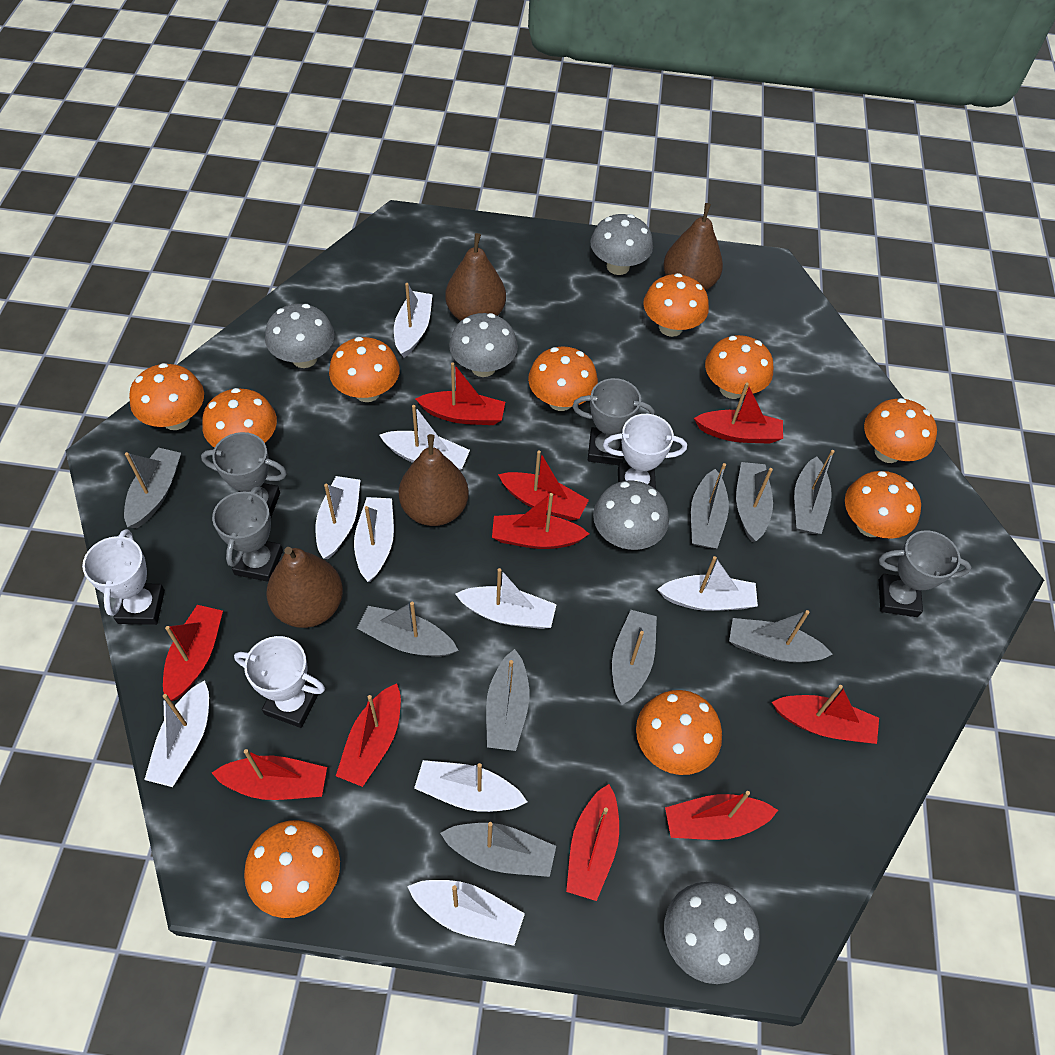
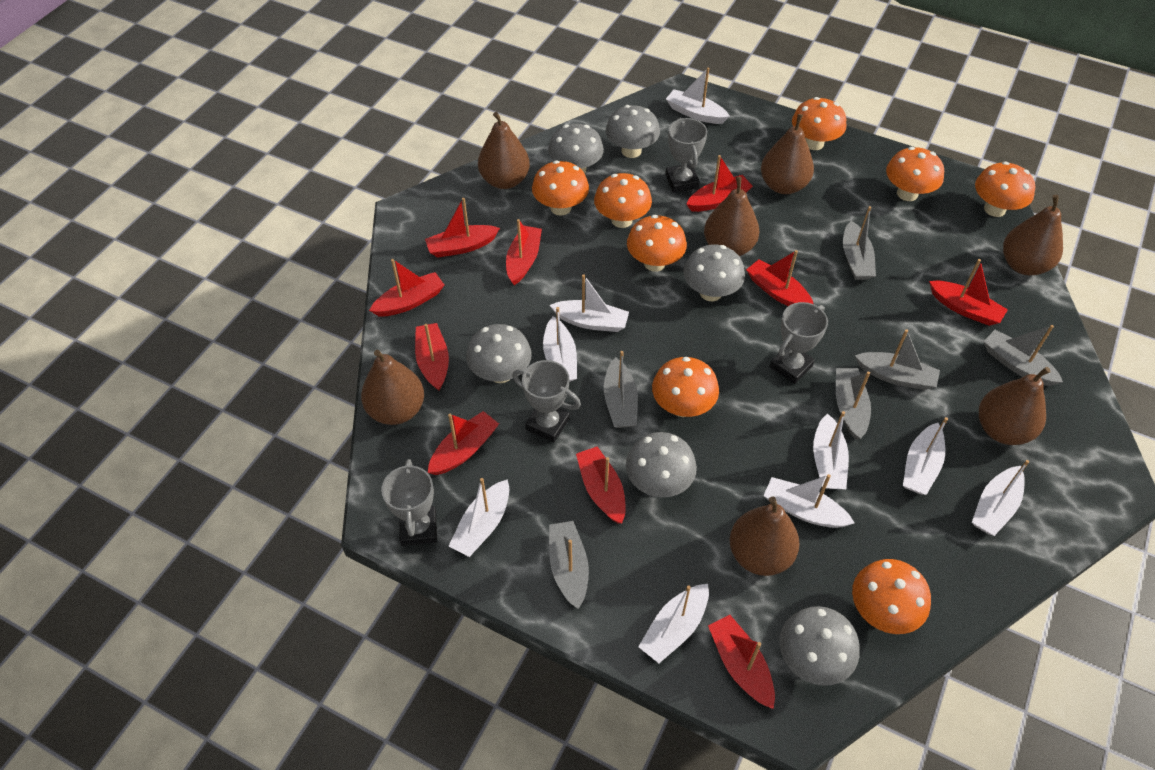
brown pear: [266,547,343,628] [399,434,469,526] [445,233,506,321] [663,203,723,291] = 4 -> [361,350,424,425] [478,112,530,189] [704,176,759,256] [729,496,800,576] [761,114,814,194] [979,367,1051,445] [1003,195,1063,275] = 7
grey boat: [124,447,181,528] [357,602,459,657] [440,822,556,877] [486,649,529,751] [612,610,657,705] [691,463,729,548] [729,610,833,662] [736,462,773,542] [794,450,835,534] = 9 -> [549,521,589,609] [604,351,638,428] [836,368,871,440] [843,206,876,280] [855,329,940,390] [983,325,1063,386] = 6
grey mushroom: [265,304,335,368] [449,313,518,377] [590,214,653,275] [593,481,669,550] [664,882,760,984] = 5 -> [466,324,532,383] [548,123,604,173] [606,105,660,158] [626,432,697,497] [684,244,745,301] [779,606,859,686] = 6
orange mushroom: [129,363,204,430] [202,388,277,447] [244,820,340,918] [329,337,400,402] [528,346,598,411] [636,690,722,775] [643,273,709,337] [705,335,773,399] [845,471,921,539] [864,398,937,463] = 10 -> [532,160,589,216] [594,173,652,228] [627,215,687,271] [652,357,719,417] [792,97,846,150] [852,559,931,634] [886,147,944,201] [975,161,1035,217] = 8
white trophy: [82,529,165,625] [234,636,325,728] [603,414,687,489] = 3 -> none = 0

